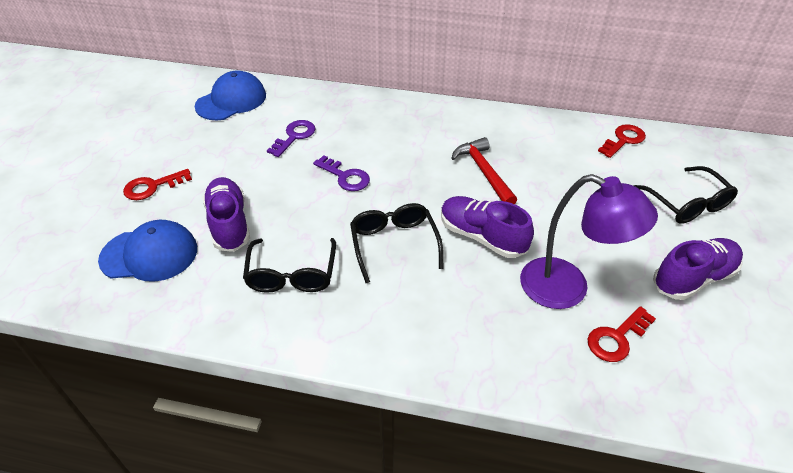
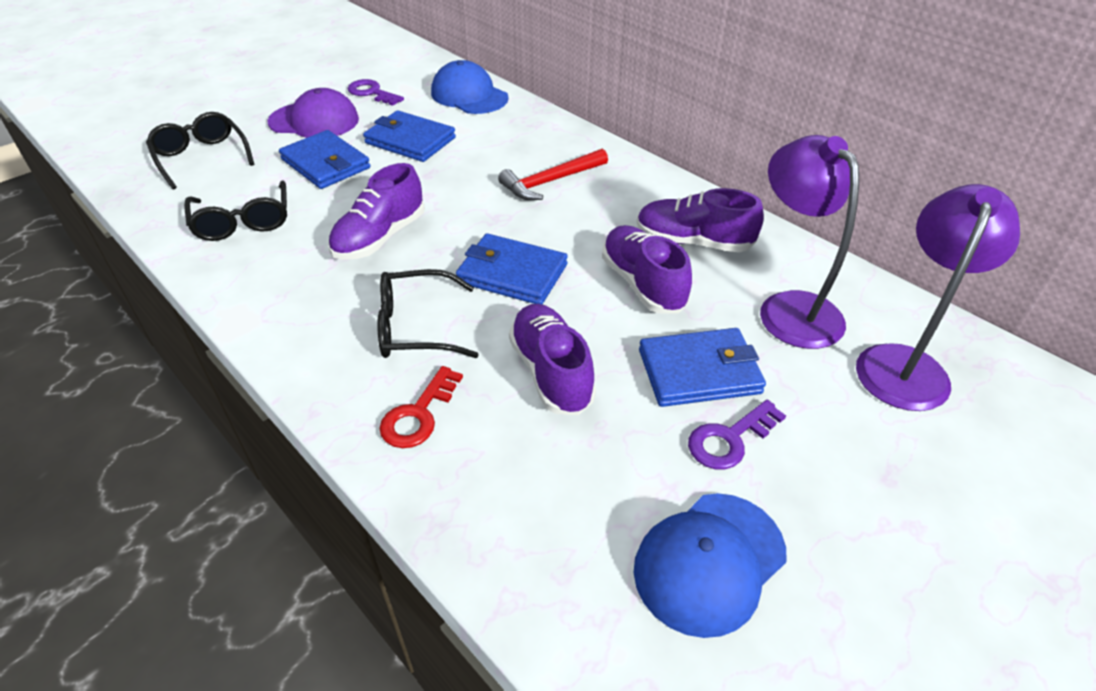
blue wallet: none = 0 -> [279,130,370,189] [363,110,456,162] [456,233,568,304] [639,328,766,407] = 4
purple cap: none = 0 -> [267,88,359,138] = 1
purple lamp: [520,174,658,309] = 1 -> [760,135,859,349] [856,184,1020,411] = 2
purple shoe: [203,177,250,252] [441,196,534,258] [653,238,743,300] = 3 -> [328,163,425,260] [509,304,596,415] [602,225,692,313] [637,188,764,252] = 4
red key: [123,169,192,200] [588,306,656,362] [598,124,646,158] = 3 -> [379,366,463,448] = 1

